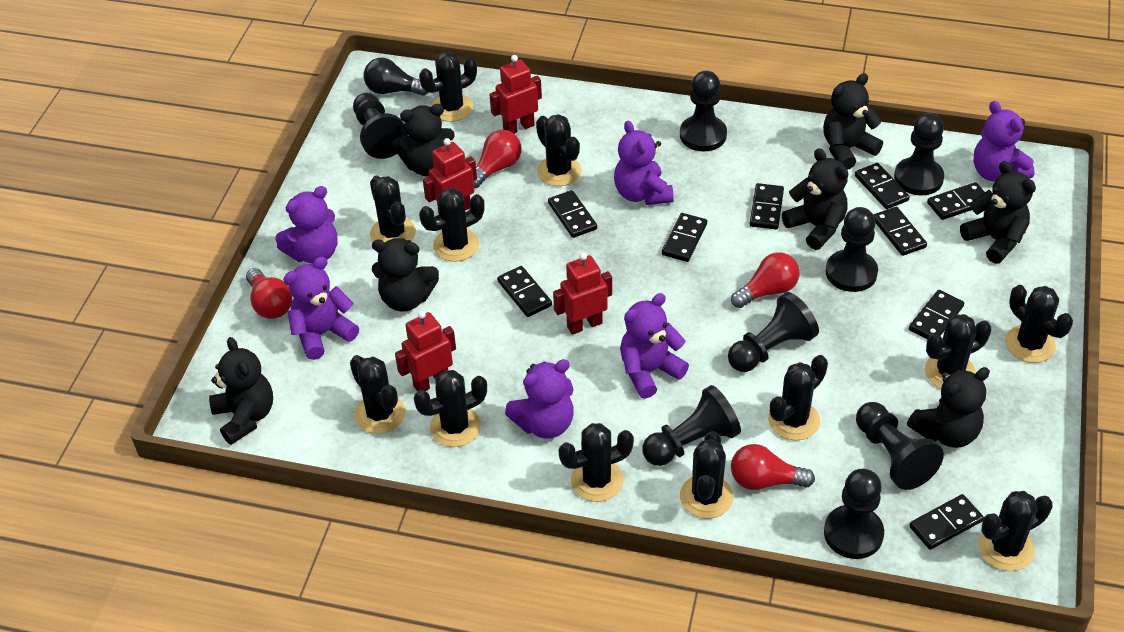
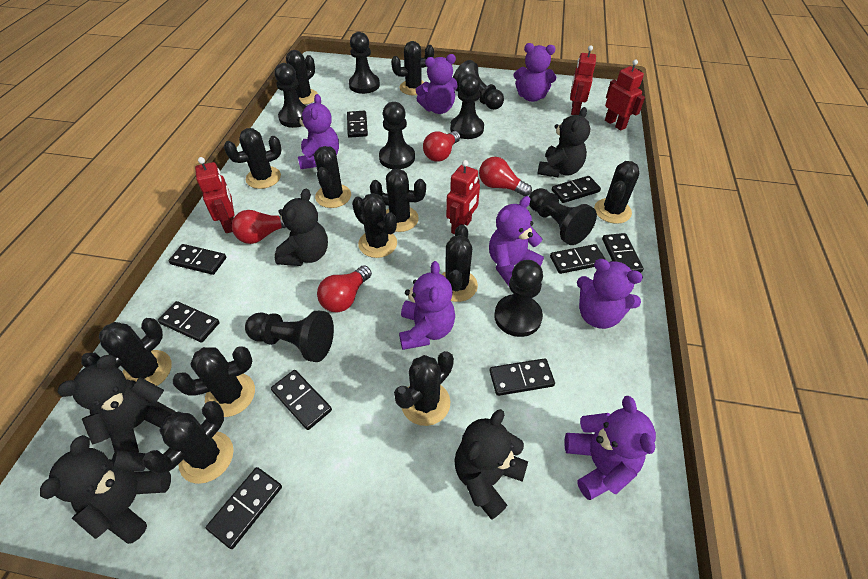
black light bulb: [363,58,428,96] = 1 -> none = 0
black teddy bear: [209,337,273,445] [372,238,439,312] [392,104,455,176] [782,148,848,250] [823,73,883,170] [907,367,990,448] [960,161,1036,264] = 7 -> [40,435,171,544] [58,355,176,453] [275,189,328,266] [454,409,528,520] [538,107,590,177] = 5
purple teddy bear: [275,186,337,264] [283,257,359,360] [505,359,574,439] [614,121,674,205] [620,293,689,399] [973,101,1035,181] = 6 -> [297,94,339,169] [399,261,455,350] [416,54,458,114] [489,196,544,286] [513,43,556,102] [564,396,656,500] [577,259,643,329] = 7

